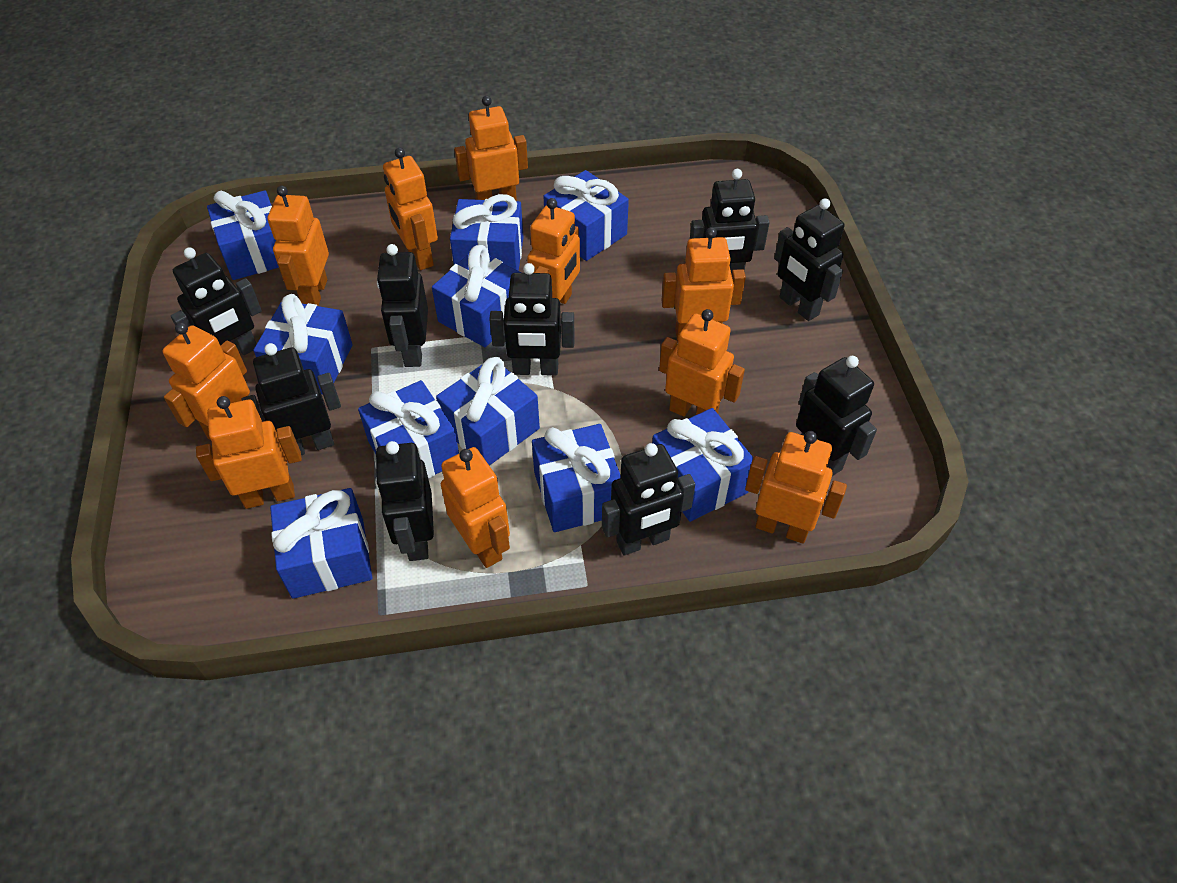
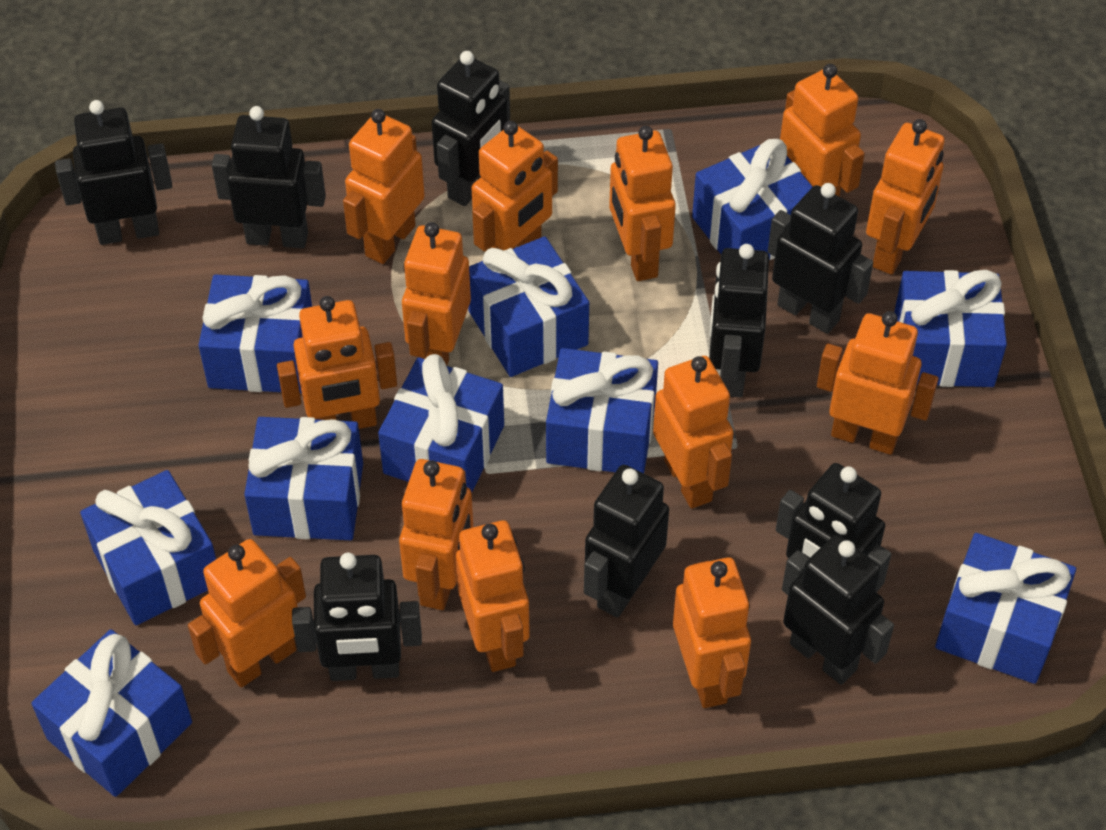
orange robot: [162,322,250,440] [196,396,302,509] [268,186,329,306] [383,148,438,270] [441,447,510,568] [454,96,528,201] [527,198,580,304] [659,309,745,416] [661,227,746,341] [745,431,847,544] = 10 -> [188,539,306,688] [277,296,397,429] [343,109,425,264] [399,459,473,610] [402,222,471,366] [456,520,530,672] [472,121,558,252] [609,126,676,281] [653,356,734,508] [673,557,751,708] [780,64,865,197] [817,311,939,455] [866,119,945,275] = 13

